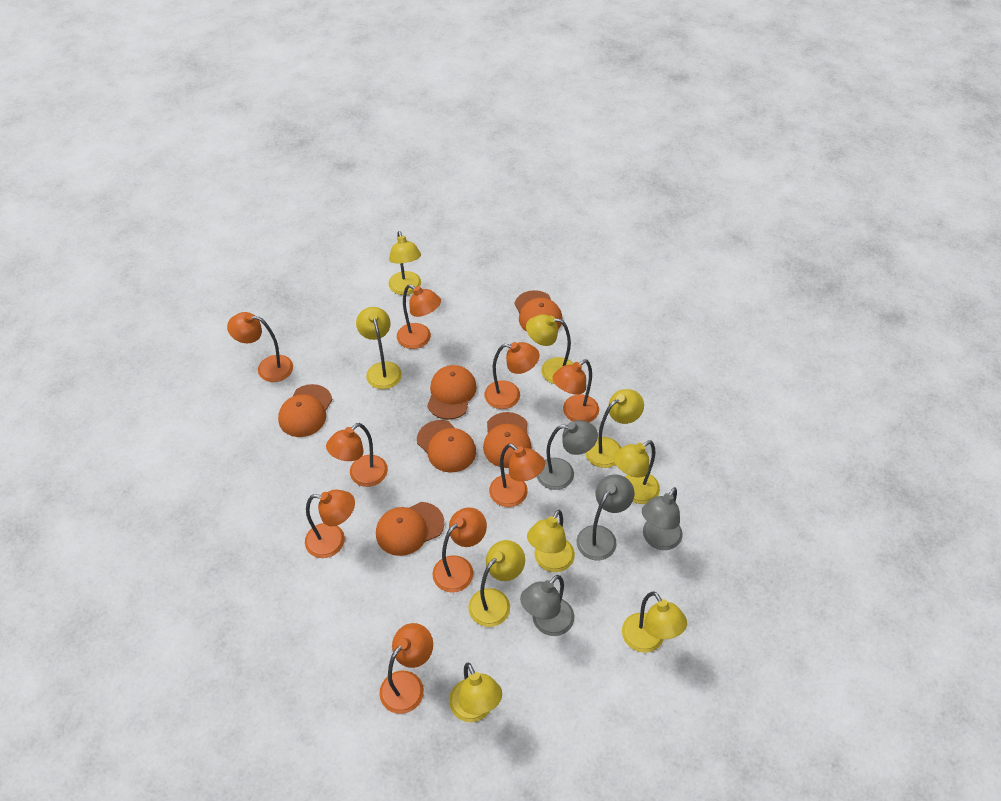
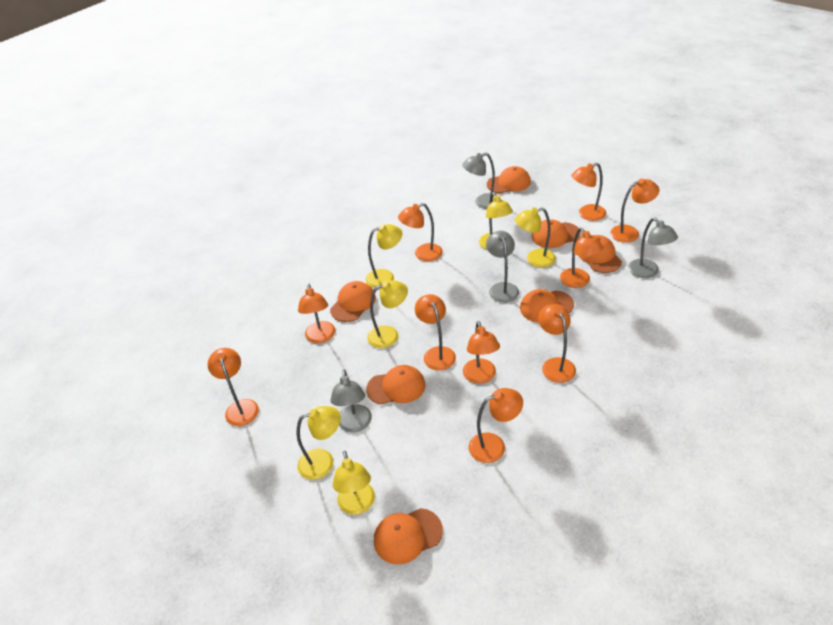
orange cap: [278,384,332,437] [376,502,444,556] [417,420,476,473] [427,365,477,420] [483,412,532,468] [515,290,563,332] = 6 -> [330,281,376,322] [366,365,426,405] [374,508,443,564] [487,166,531,194] [520,289,574,323] [532,219,581,248] [579,235,622,273] = 7
orange lamp: [227,312,293,382] [305,490,355,558] [326,423,388,487] [380,623,433,714] [397,284,441,349] [433,507,487,593] [485,342,539,409] [489,444,545,507] [553,359,599,423] = 9 -> [208,348,259,426] [298,284,335,343] [398,203,443,262] [415,294,456,371] [463,321,500,384] [469,388,523,463] [538,304,576,383] [560,228,604,288] [571,163,606,221] [610,179,659,243] = 10
yellow lamp: [356,307,402,389] [389,231,421,295] [449,663,502,722] [468,540,525,627] [526,314,573,384] [527,510,575,572] [585,389,644,468] [613,440,660,504] [622,591,687,653] = 9 -> [297,406,341,480] [333,451,375,515] [366,224,402,289] [367,280,408,348] [479,193,513,250] [515,207,556,268] = 6

